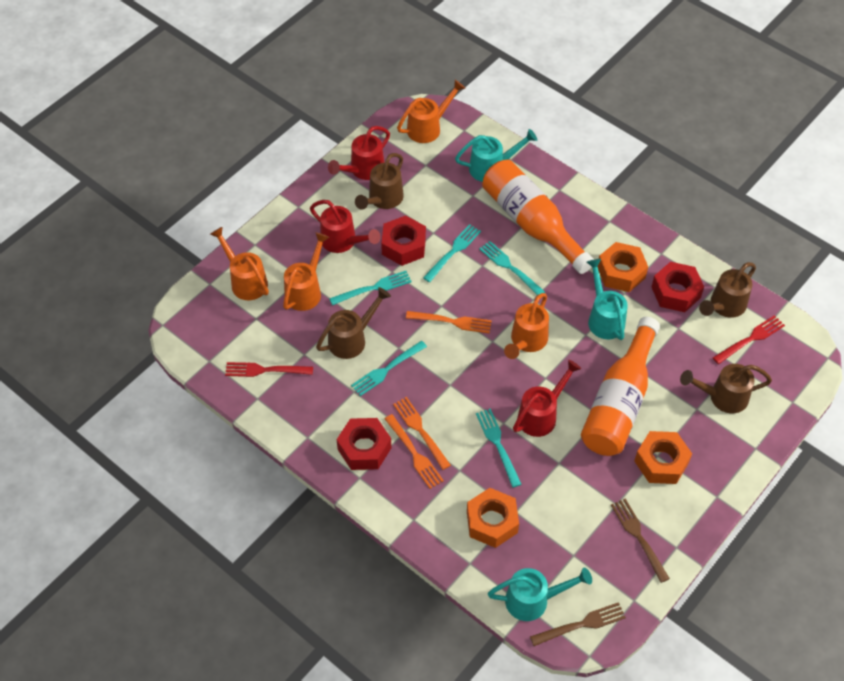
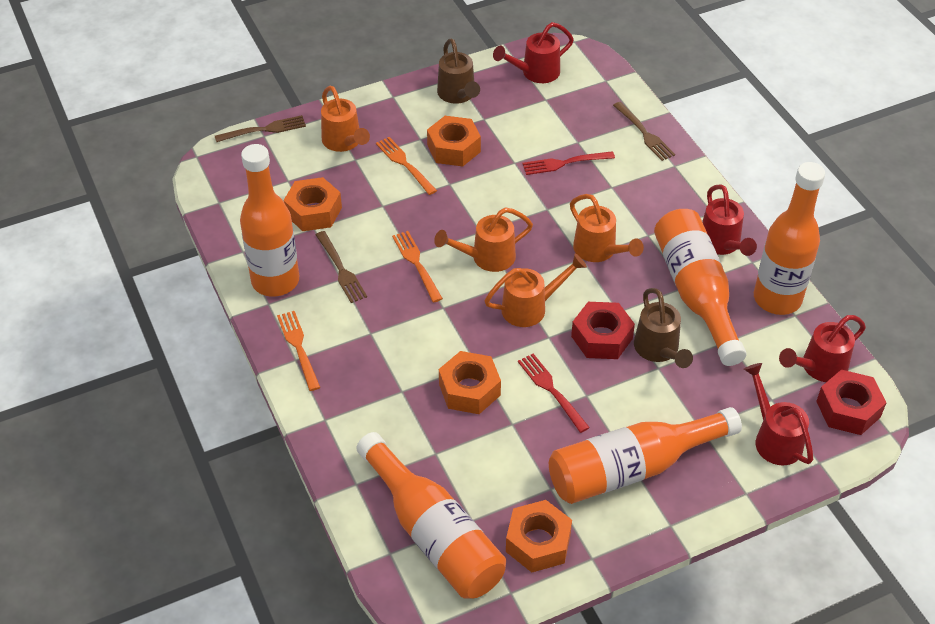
brown fork: [530,602,626,646] [611,499,670,583] = 2 -> [215,115,306,142] [316,231,367,303] [613,102,675,161] = 3
brown watering can: [316,287,391,359] [355,153,404,210] [680,364,772,413] [699,262,756,318] = 4 -> [437,38,480,104] [634,288,693,368] = 2
orange bottle: [482,160,594,274] [581,317,660,456] = 2 -> [240,144,299,297] [356,432,506,599] [549,407,742,504] [654,209,747,366] [754,162,825,315] = 5
orange nut: [467,488,519,548] [598,242,648,292] [634,431,692,484] = 3 -> [283,177,342,231] [427,116,481,166] [439,351,501,414] [506,500,572,572] = 4
red nut: [337,418,391,470] [381,216,426,266] [652,262,704,312] = 3 -> [571,302,635,359] [816,370,887,435] = 2
red watering can: [310,200,380,253] [328,126,390,180] [513,360,582,437] = 3 -> [493,22,574,83] [702,184,757,256] [744,363,813,465] [779,315,866,382] = 4
turquoise fork: [329,271,412,305] [351,341,427,396] [423,224,481,282] [476,409,522,487] [479,241,545,296] = 5 -> none = 0
turquoise watering can: [455,129,537,182] [488,568,592,621] [587,259,628,340] = 3 -> none = 0

